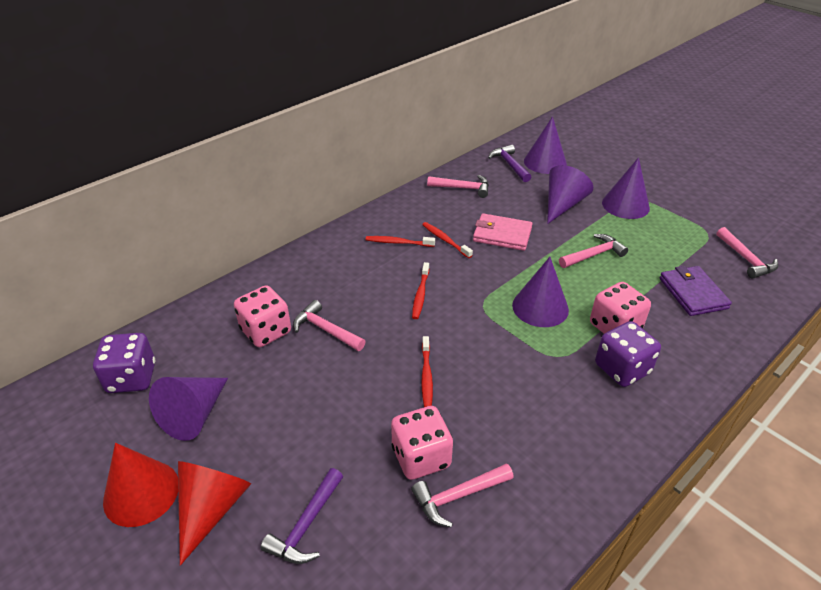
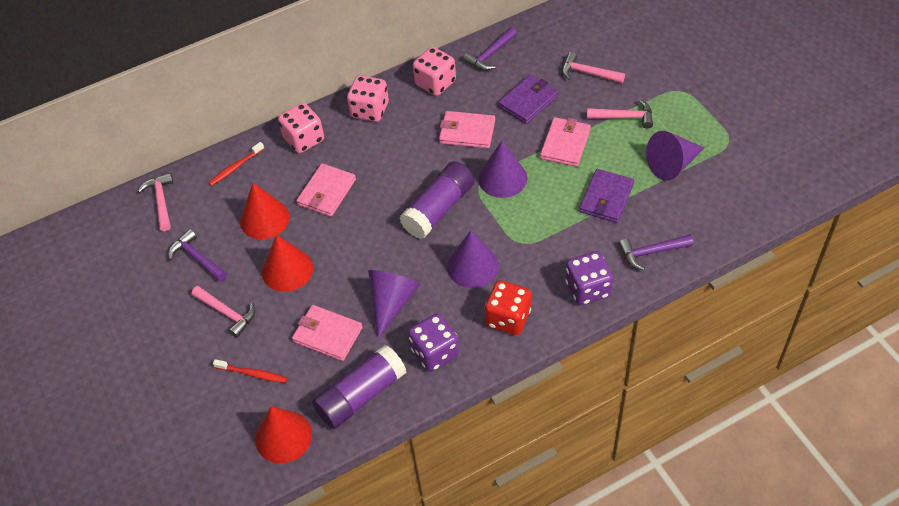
pink hammer: [293,300,366,351] [411,463,514,528] [427,175,489,198] [559,234,628,268] [717,227,778,279] = 5 -> [138,173,173,231] [191,286,255,338] [562,52,625,83] [587,99,653,129] = 4
pink wallet: [473,213,532,251] = 1 -> [292,305,363,361] [296,163,356,217] [439,111,495,148] [540,117,591,167] = 4
purple cone: [149,377,228,441] [512,257,569,327] [524,117,567,174] [547,165,593,224] [602,157,650,219] = 5 -> [368,270,420,339] [447,230,499,288] [478,141,527,198] [646,131,705,181] = 4
purple glue stick: none = 0 -> [312,345,407,429] [400,161,474,239] = 2
purple hammer: [260,468,343,564] [488,145,531,182] = 2 -> [169,229,227,282] [463,27,517,70] [619,234,694,271] = 3
purple wallet: [660,266,732,316] = 1 -> [498,75,558,124] [579,169,634,223] = 2
red cone: [103,443,178,527] [178,461,251,566] = 2 -> [240,183,290,239] [255,406,312,463] [262,234,313,292] = 3
red dice: none = 0 -> [485,280,531,335] = 1
red toothbrush: [366,236,435,247] [412,262,429,319] [421,336,433,407] [422,222,473,258] = 4 -> [208,142,264,186] [213,359,287,383] = 2

